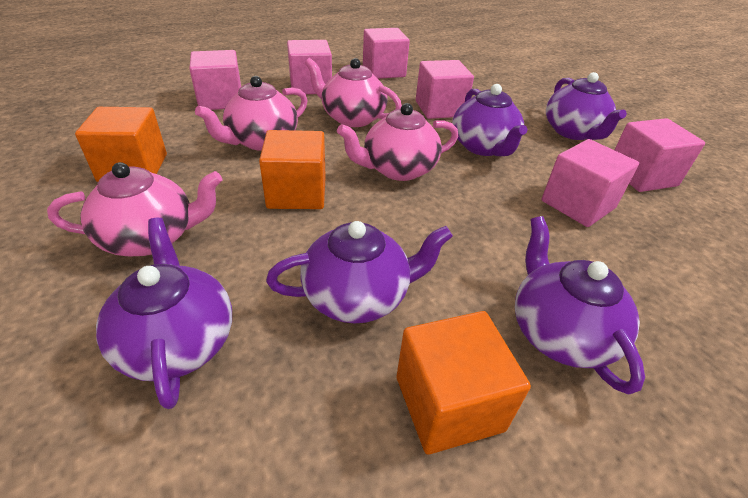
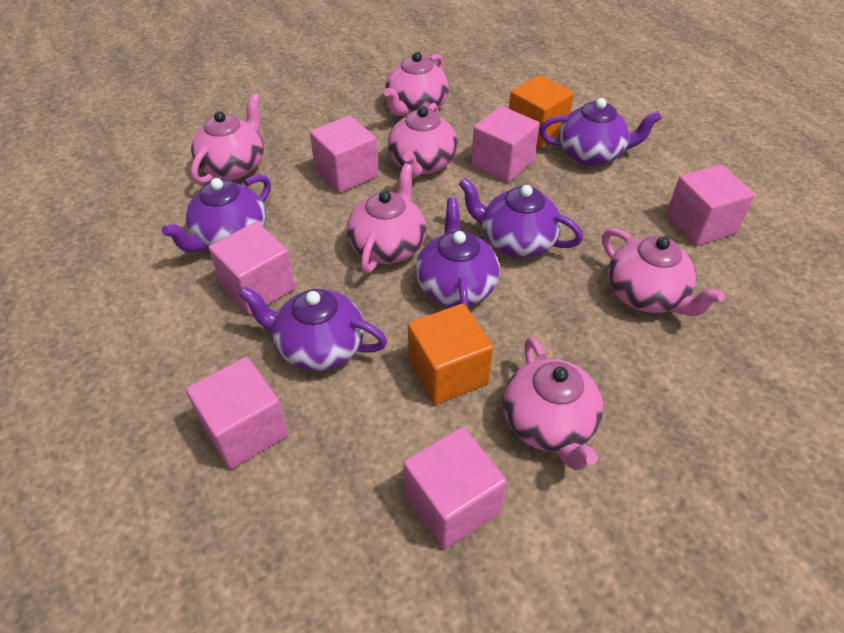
orange cube: [75,107,167,182] [259,130,326,209] [397,311,531,455] = 3 -> [408,304,493,405] [509,75,574,148] = 2
pink teapot: [47,162,222,256] [195,76,308,151] [305,58,402,127] [337,103,458,181] = 4 -> [191,93,264,184] [347,163,426,273] [384,52,449,116] [388,103,458,178] [503,337,604,470] [602,228,725,316] = 6

